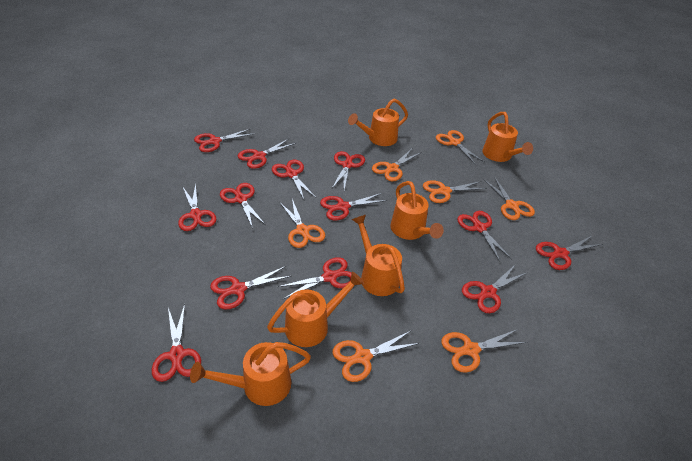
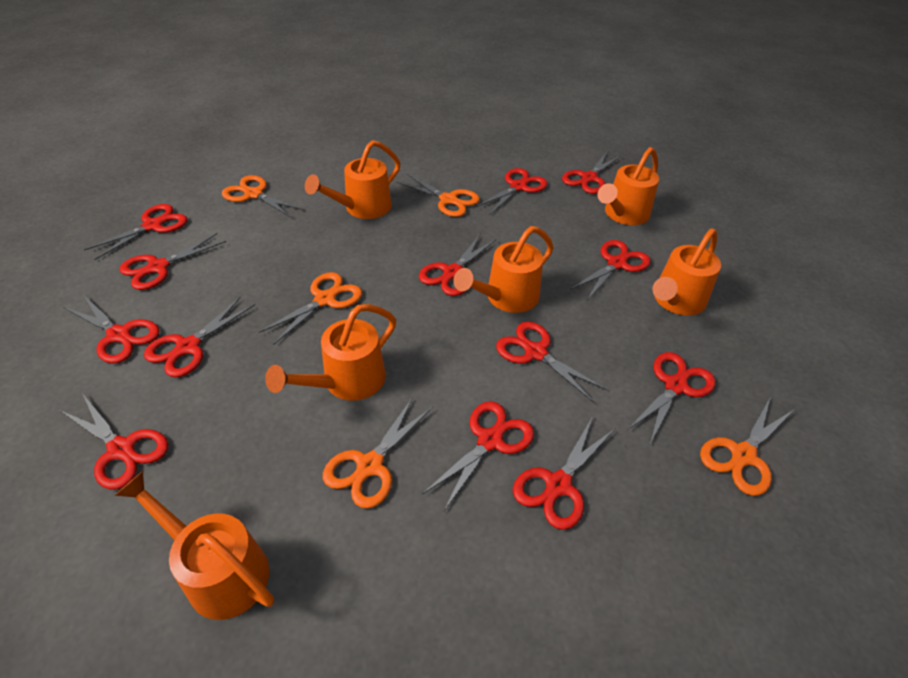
orange scissors: [280,199,325,248] [332,330,420,382] [372,149,422,181] [423,180,487,203] [436,130,484,165] [441,329,527,373] [483,177,535,220] = 7 -> [222,175,305,218] [259,272,362,345] [323,397,433,509] [396,174,480,217] [700,396,795,496] = 5

